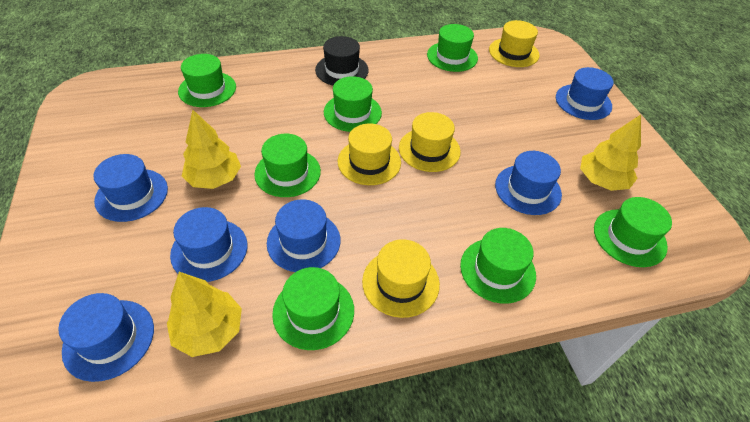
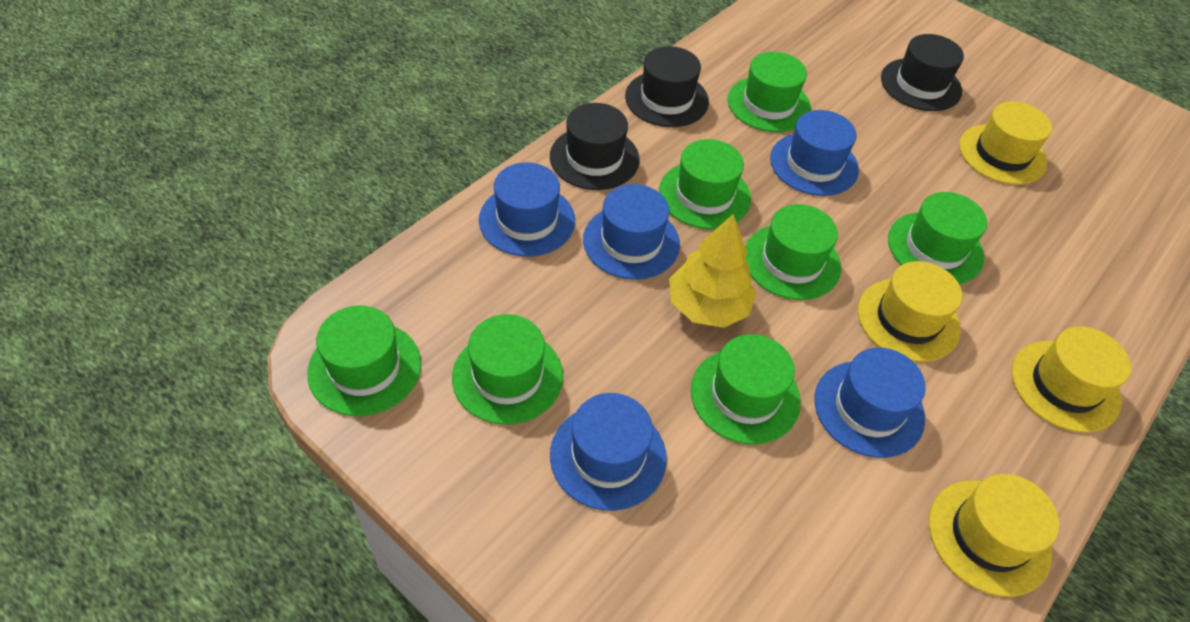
black hat: [315,36,369,86] = 1 -> [550,103,640,190] [625,46,709,127] [881,34,964,111] = 3
blue hat: [58,293,154,382] [93,154,168,222] [170,207,248,282] [267,199,341,272] [495,151,562,215] [556,67,614,120] = 6 -> [479,162,575,257] [550,393,667,511] [583,184,680,280] [770,110,859,196] [814,348,926,458] = 5
yellow tree: [167,272,242,357] [182,110,241,189] [580,115,641,191] = 3 -> [669,214,756,328] = 1

